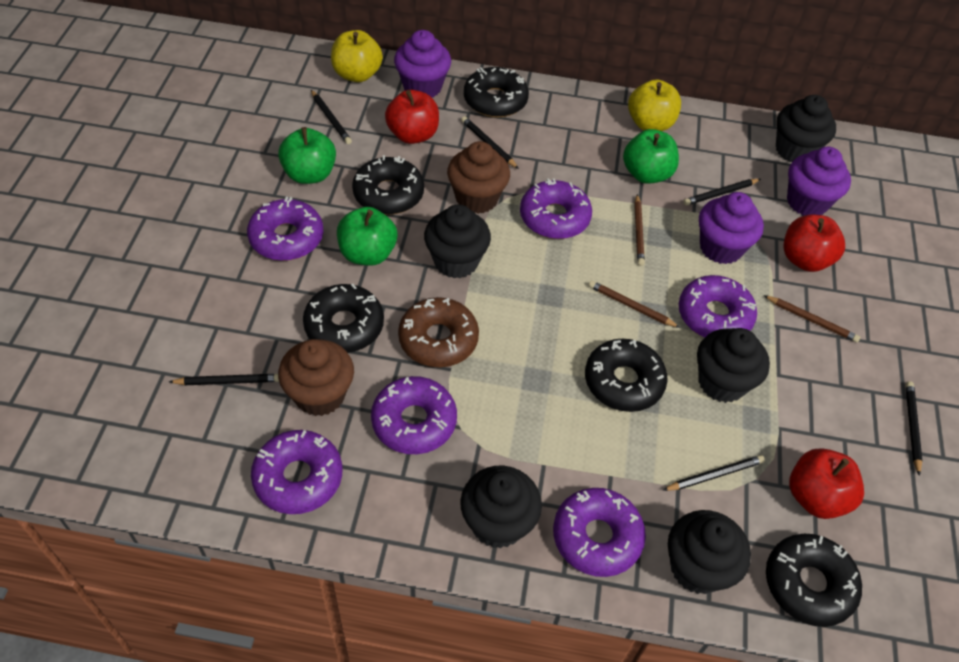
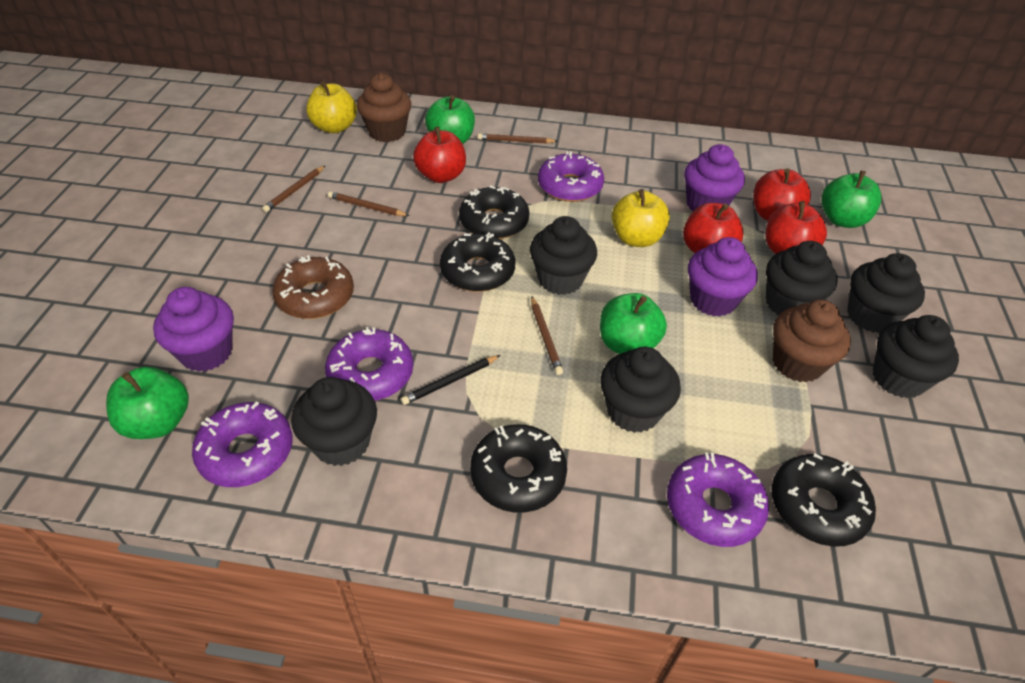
black cupcake: [424,205,491,278] [460,466,542,549] [668,510,751,594] [697,328,770,403] [776,95,836,162] = 5 -> [291,377,377,466] [530,216,597,295] [600,347,681,433] [766,241,837,315] [847,253,925,333] [873,315,959,398] = 6
black donut: [303,284,384,353] [352,155,424,215] [464,67,529,118] [585,339,668,412] [766,534,862,627] = 5 -> [440,232,515,292] [459,185,530,239] [470,424,567,513] [771,453,876,547] = 4
black pencil: [169,374,279,385] [311,90,352,144] [461,116,519,169] [662,455,765,491] [683,179,761,206] [906,381,923,476] = 6 -> [401,355,500,405] = 1
brown pencil: [588,280,680,328] [634,194,645,266] [764,295,860,343] = 3 -> [262,166,325,212] [328,191,409,216] [478,133,558,144] [531,296,563,375] = 4
green apple: [278,127,336,184] [337,207,397,266] [623,129,679,184] = 3 -> [106,367,189,439] [425,95,475,144] [600,293,667,354] [821,171,881,228] = 4
purple donut: [247,197,323,261] [251,430,342,514] [371,376,457,454] [520,179,592,239] [553,488,646,577] [679,275,757,338] = 6 -> [192,402,293,487] [325,327,413,401] [538,151,604,202] [667,453,769,547] = 4
red apple: [385,90,439,144] [783,214,845,272] [789,448,864,519] = 3 -> [413,126,466,183] [683,203,744,253] [753,168,811,221] [765,201,827,254] = 4

